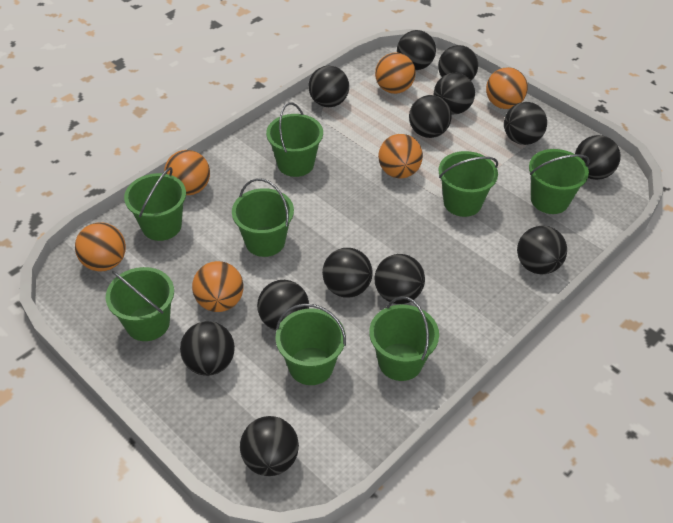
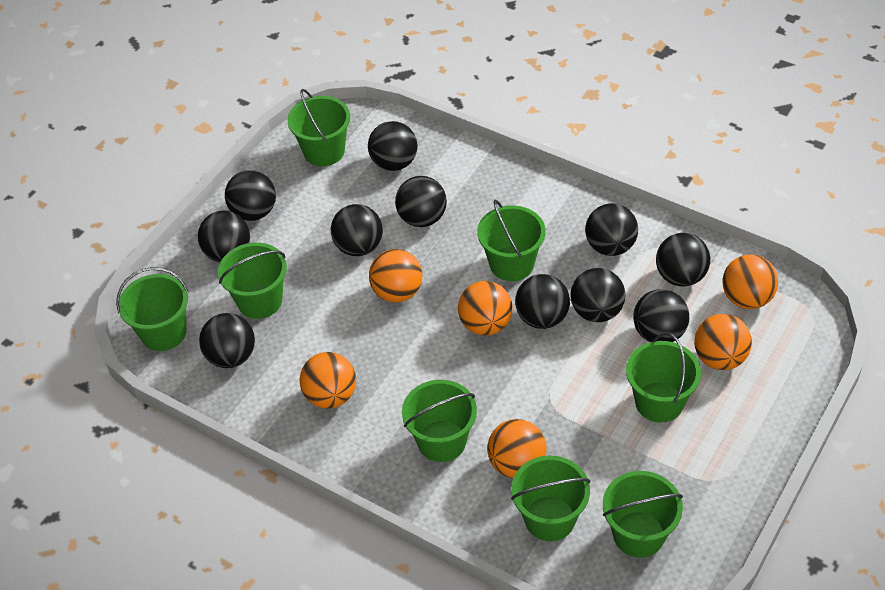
black ball: [180,321,235,376] [240,416,299,476] [257,280,309,330] [309,66,349,107] [322,248,373,298] [375,254,425,304] [397,30,436,70] [409,95,452,138] [434,73,475,114] [438,45,478,81] [504,102,547,145] [517,226,567,275] [575,135,621,180] = 13 -> [198,211,250,262] [199,313,255,368] [225,170,276,221] [331,204,383,256] [368,121,417,171] [395,176,447,227] [515,274,570,329] [571,268,625,322] [585,203,638,256] [633,289,689,342] [656,233,710,287] = 11

